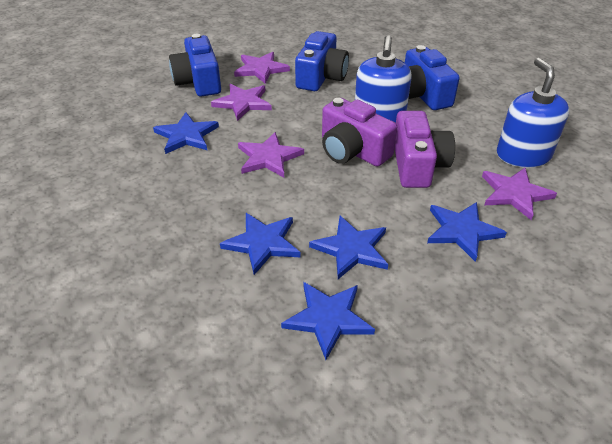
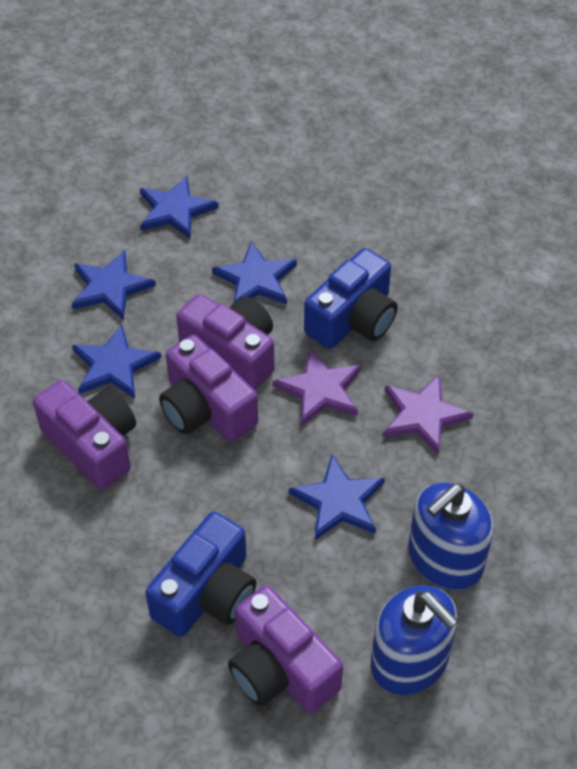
blue camera: [169,34,221,97] [295,31,349,91] [405,45,460,110] = 3 -> [145,512,256,637] [304,248,398,349] = 2
purple camera: [322,98,397,167] [395,111,455,188] = 2 -> [33,380,136,489] [159,335,258,442] [176,294,274,390] [228,585,343,713] = 4
purple star: [211,84,272,121] [234,52,290,84] [238,132,304,178] [482,168,557,220] = 4 -> [273,348,361,425] [383,375,473,455] = 2

